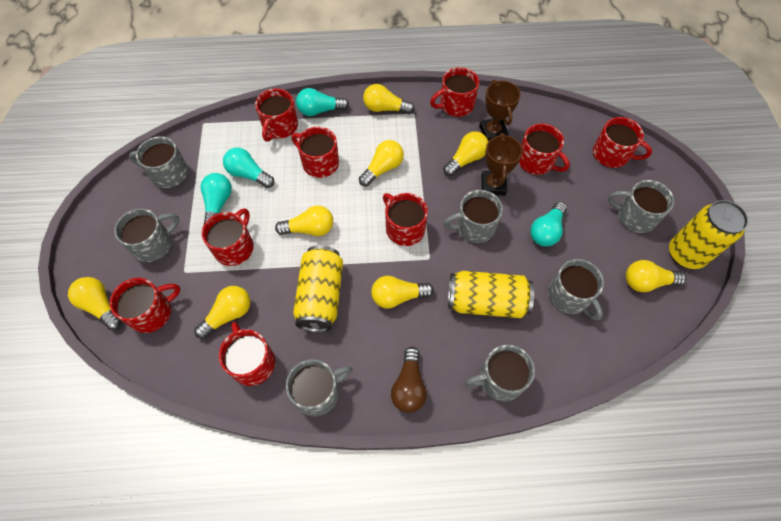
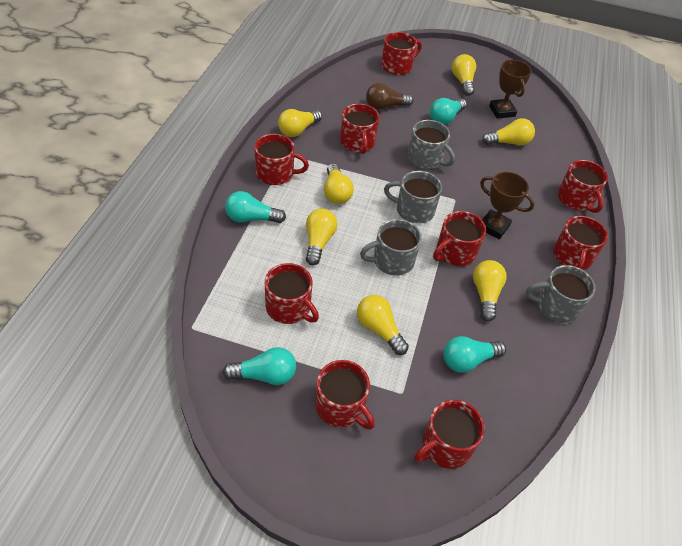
grey mug: [114,208,179,262] [129,136,188,188] [286,359,352,416] [443,190,503,243] [465,345,535,401] [548,259,604,320] [608,180,674,233] = 7 -> [360,219,422,276] [384,171,442,224] [408,120,455,169] [526,265,595,323] = 4
yellow can: [293,245,343,332] [448,271,534,318] [669,200,748,269] = 3 -> none = 0
yellow light bulb: [68,277,122,330] [194,286,250,339] [275,206,333,236] [359,140,404,186] [363,84,415,114] [371,276,434,308] [443,131,488,176] [626,260,686,292] = 8 -> [278,109,322,137] [306,208,337,265] [324,163,354,204] [357,295,409,355] [452,54,476,96] [473,260,507,321] [482,118,535,146] = 7

